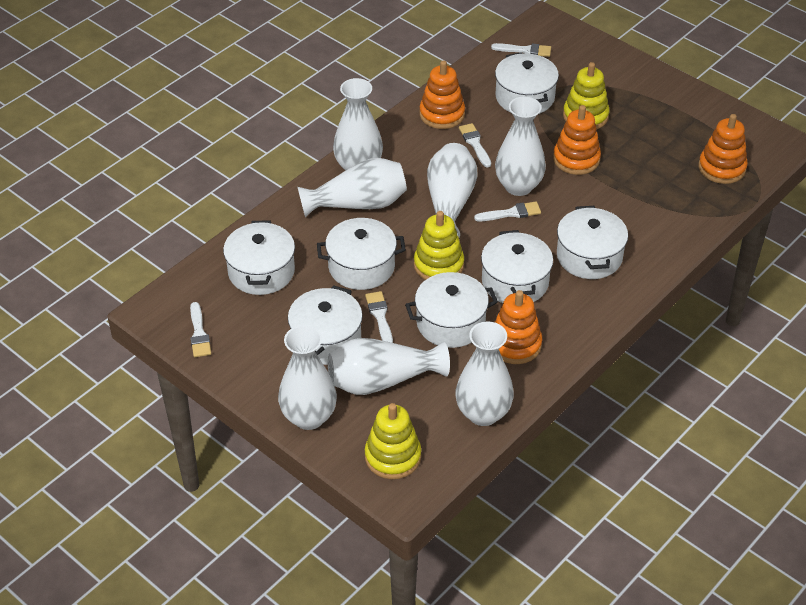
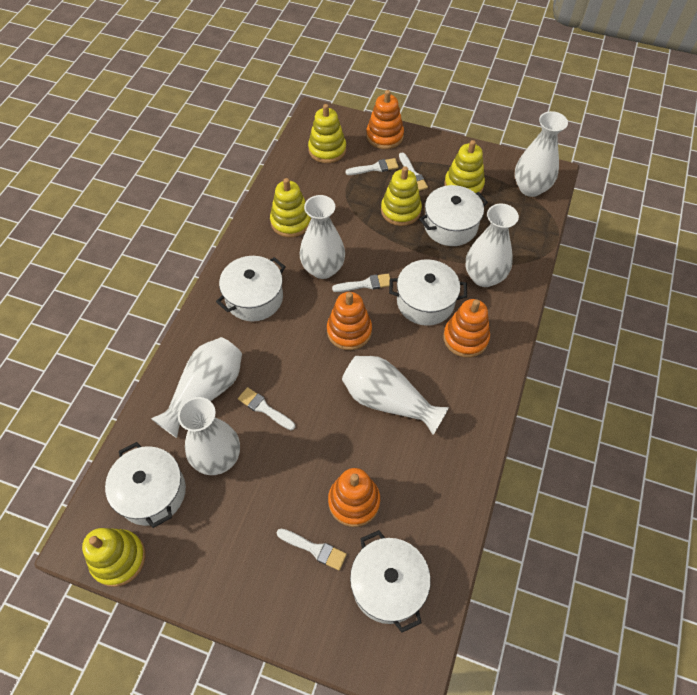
white pot: [223,220,295,295] [288,285,363,365] [317,218,406,290] [405,272,498,348] [481,230,553,303] [495,52,559,114] [557,206,628,279] = 7 -> [105,442,186,528] [216,256,286,322] [350,530,431,632] [389,259,467,326] [419,185,488,246] = 5
white vase: [278,325,337,430] [298,158,407,217] [328,338,450,395] [333,78,383,171] [427,143,477,237] [455,321,514,426] [495,97,546,196] = 7 -> [151,337,242,438] [178,397,240,475] [299,195,345,279] [342,356,449,435] [466,203,519,287] [515,111,568,197] = 6
yellow stacking toy: [365,403,421,479] [414,211,464,280] [563,62,609,129] = 3 -> [82,528,146,587] [270,178,311,238] [308,104,346,163] [381,166,422,226] [444,140,485,193] = 5

